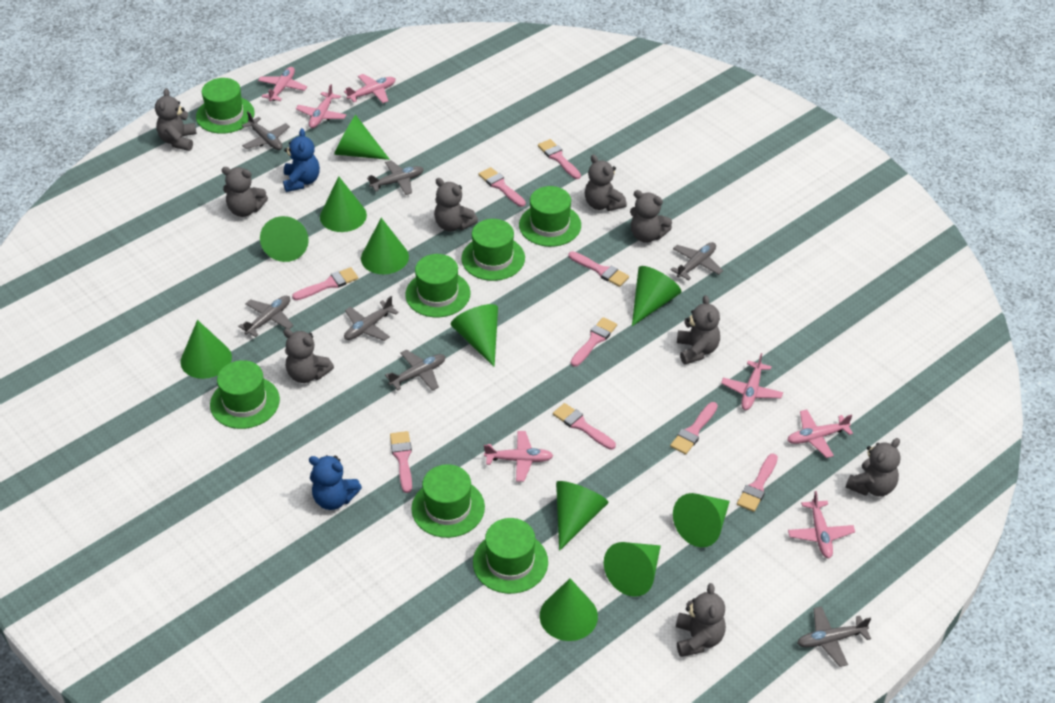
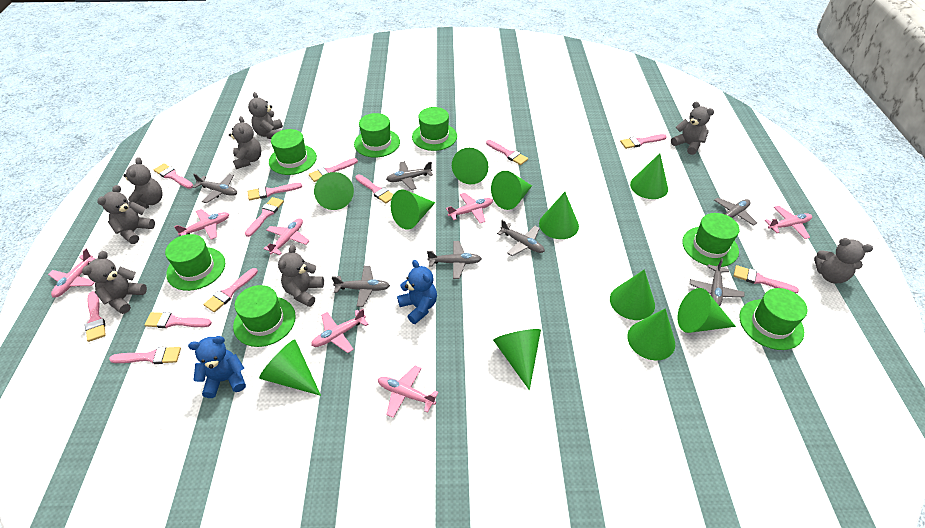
grey teddy bear: [155,88,197,151] [222,167,268,217] [283,329,334,383] [434,178,478,232] [585,155,627,211] [630,190,672,243] [676,583,726,657] [677,295,720,364] [846,438,900,496] = 9 -> [82,251,147,314] [97,185,155,244] [123,157,162,209] [229,116,262,169] [248,92,283,139] [278,245,324,307] [671,101,714,155] [814,238,873,283] = 8
pink brush: [292,267,358,300] [390,431,412,493] [479,167,526,207] [538,139,581,179] [553,403,616,450] [568,251,629,287] [571,317,617,367] [670,402,718,455] [737,453,778,512] = 9 -> [85,291,106,342] [109,347,181,364] [144,312,212,328] [154,163,193,189] [204,268,258,312] [245,197,284,237] [248,183,302,200] [309,158,358,182] [355,174,394,203] [486,140,528,165] [620,134,667,149] [733,265,799,293] = 12

